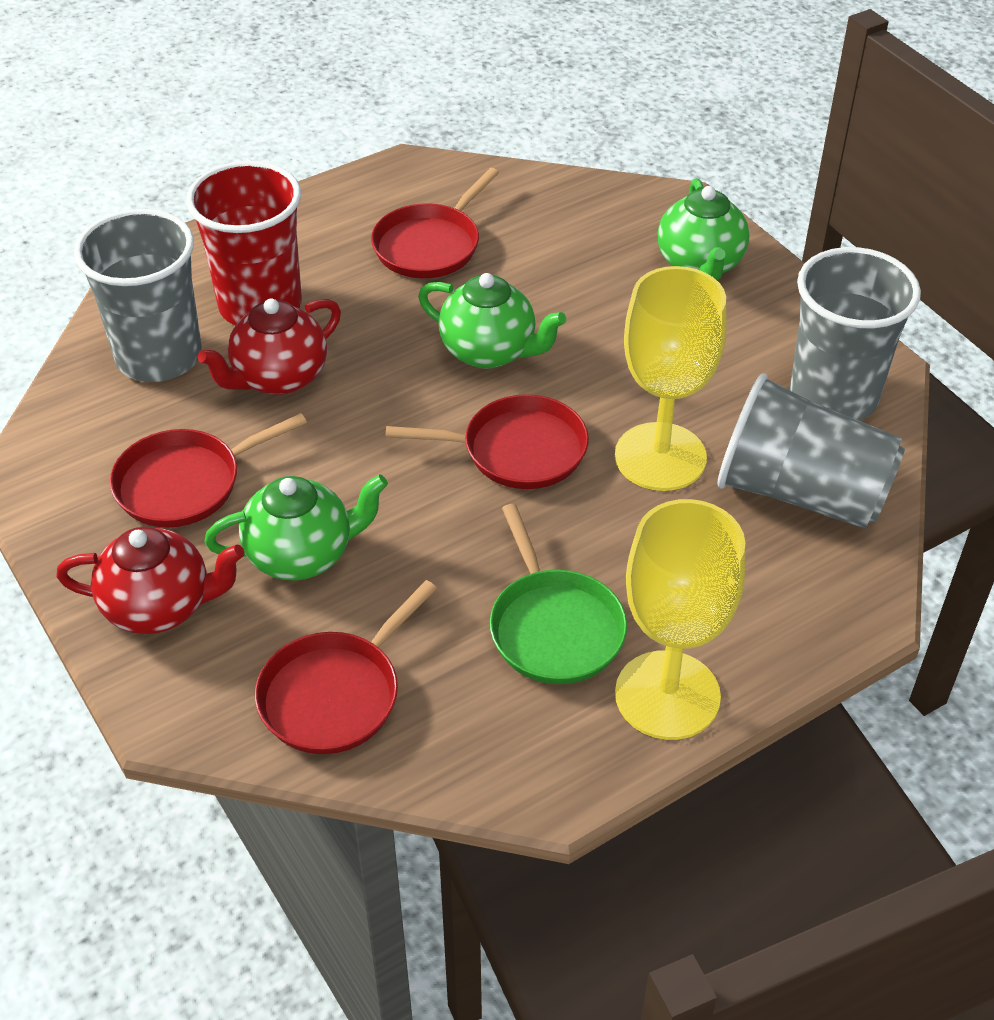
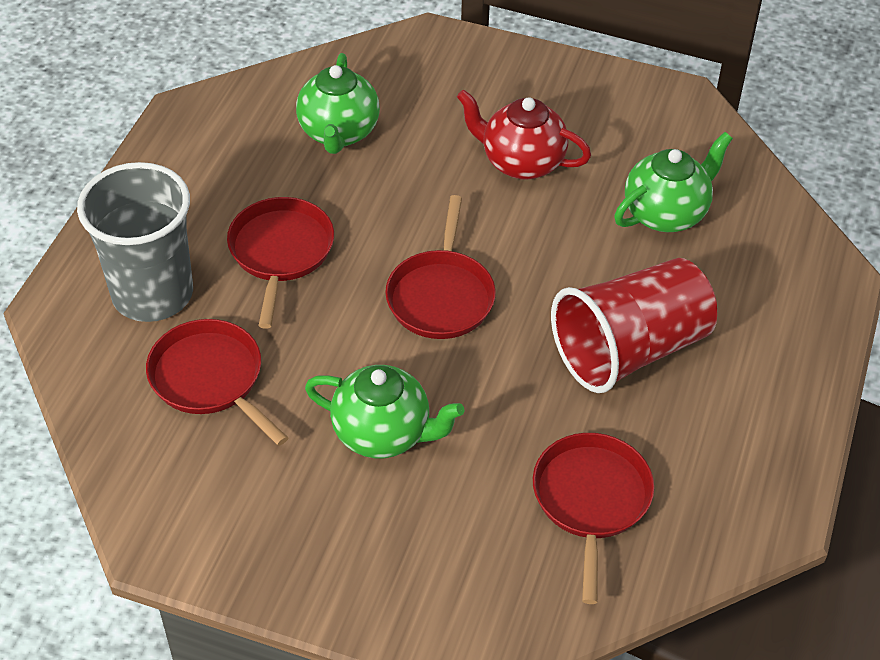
green pan: [490,504,627,684] = 1 -> none = 0
grey cup: [74,209,202,382] [717,373,905,529] [790,247,921,421] = 3 -> [77,162,193,322] = 1
red teapot: [56,527,245,634] [198,299,341,395] = 2 -> [457,90,591,180] = 1
yellow goblet: [615,266,727,491] [615,499,746,740] = 2 -> none = 0

